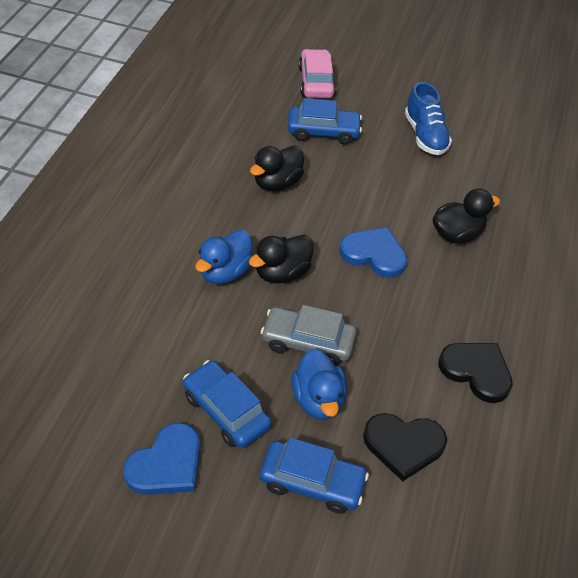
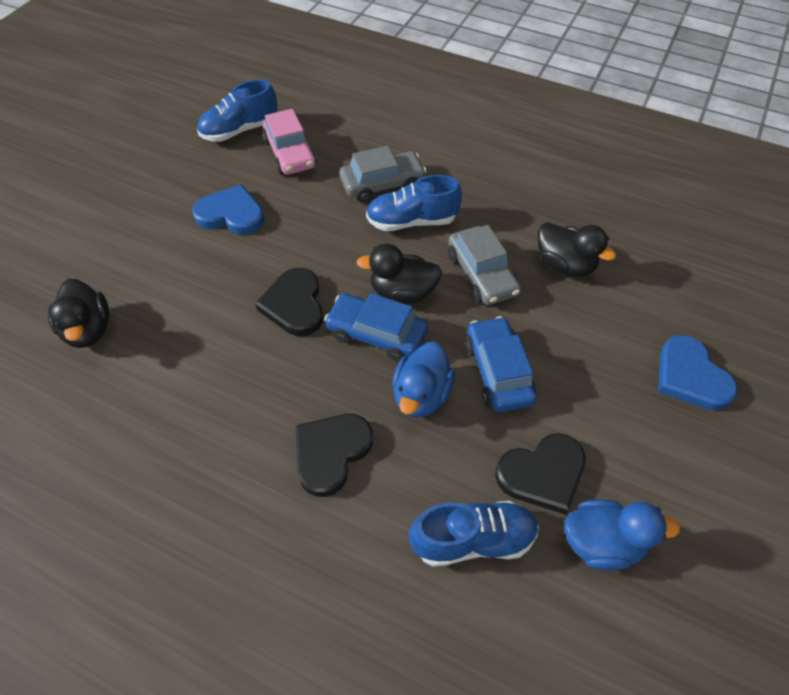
black heart: [363,413,447,482] [438,343,513,403] = 2 -> [255,268,323,336] [296,414,373,497] [495,433,585,514] = 3
blue car: [183,360,272,448] [260,437,369,514] [288,98,362,145] = 3 -> [324,293,428,362] [465,316,537,412] = 2
blue shoe: [405,82,452,155] = 1 -> [197,79,278,142] [366,175,462,231] [409,501,539,567] = 3
grey car: [261,305,357,366] = 1 -> [339,146,427,202] [448,225,521,305] = 2

